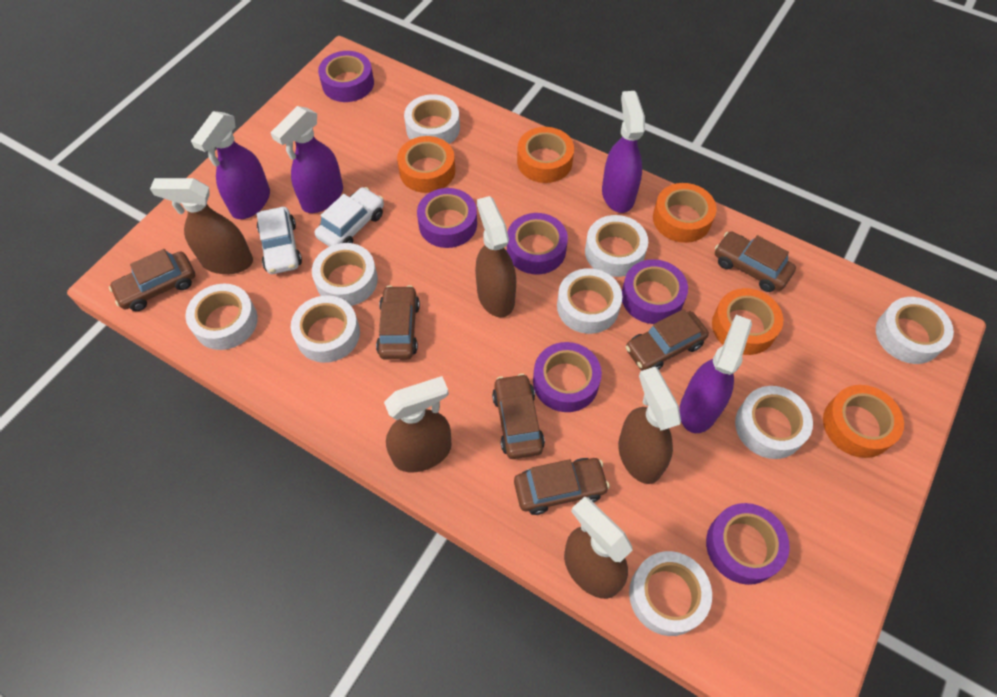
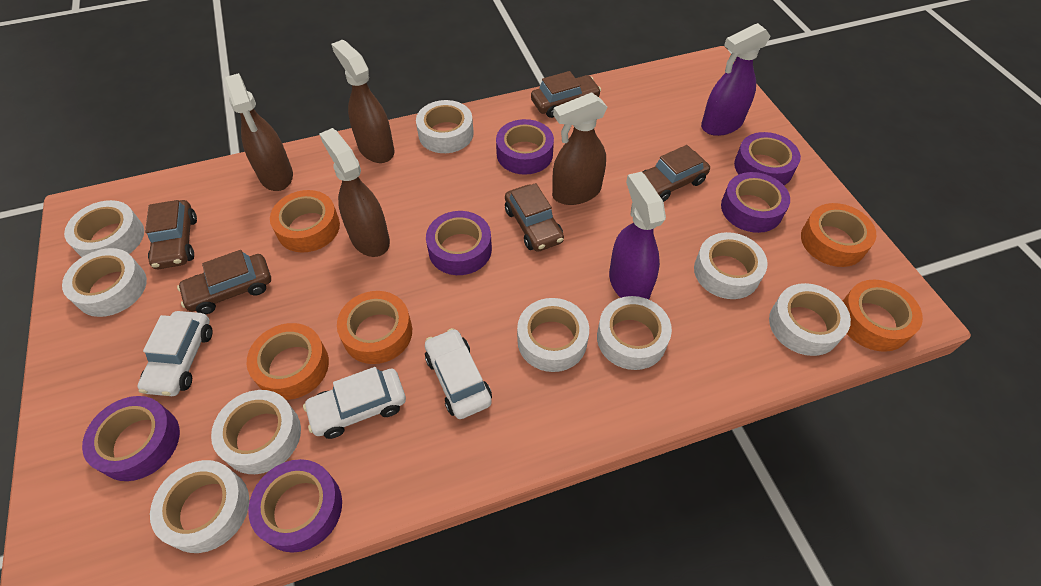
brown car: [109,249,195,311] [376,285,420,360] [492,373,545,459] [514,458,610,515] [626,309,709,371] [715,231,796,292] = 6 -> [145,200,197,269] [177,250,271,314] [505,183,564,252] [531,71,601,118] [643,145,710,202] = 5
brown spray bottle: [150,178,253,274] [384,376,451,472] [475,196,516,317] [564,497,633,599] [618,367,681,484] = 5 -> [224,73,293,191] [319,128,390,257] [331,40,394,163] [552,92,607,205] = 4
purple spray bottle: [191,111,270,219] [270,106,343,213] [602,91,645,213] [679,315,752,433] = 4 -> [609,172,666,300] [701,23,771,136] = 2
white car: [257,207,302,274] [315,187,384,247] = 2 -> [137,311,213,396] [303,367,406,439] [425,328,492,419] = 3

